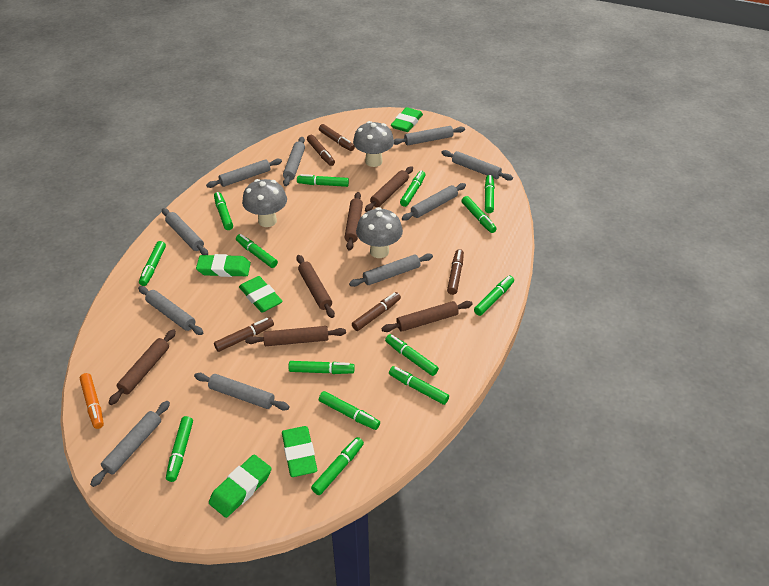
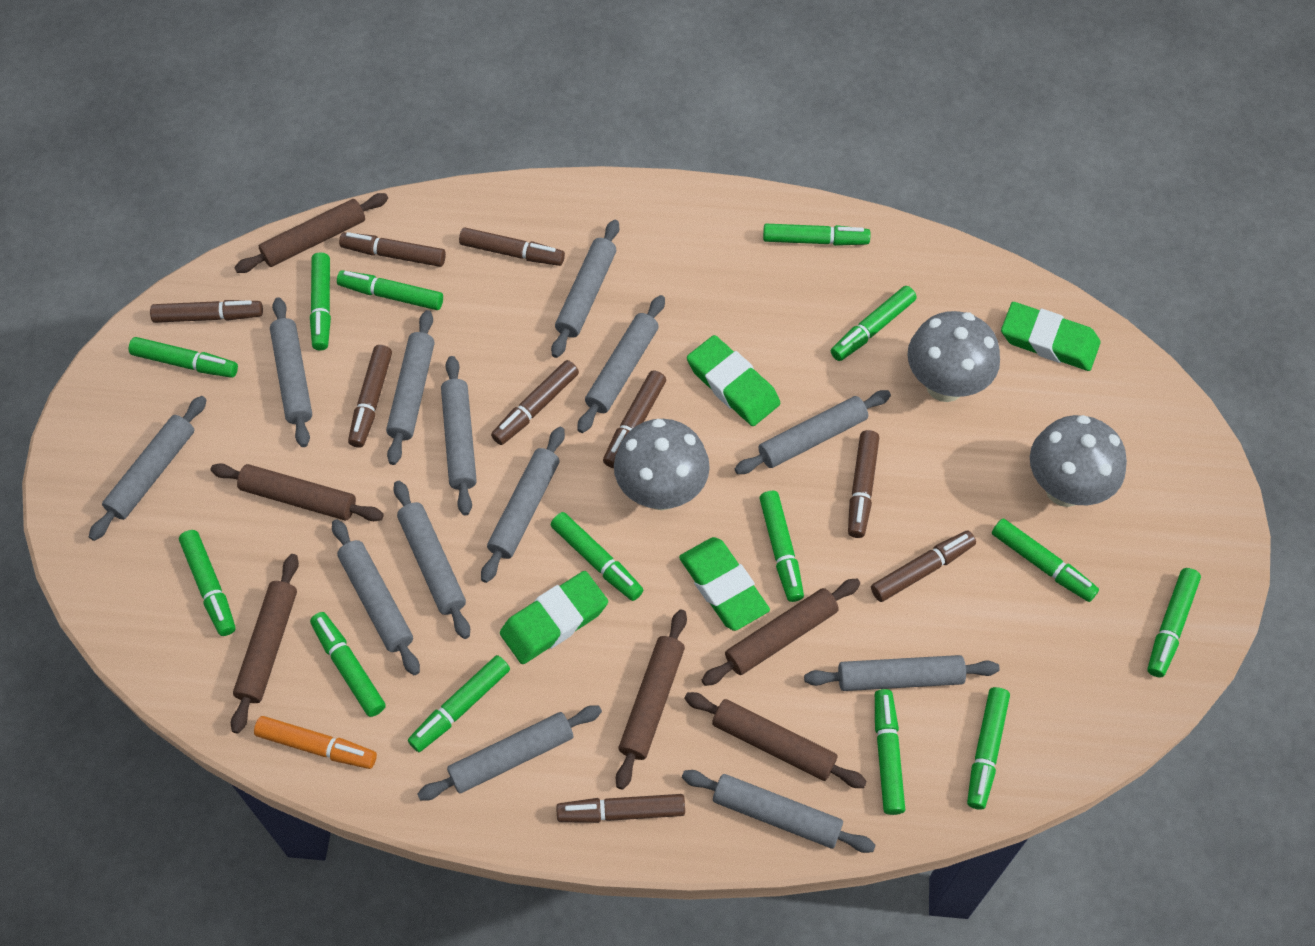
brown marker: [214,318,274,352] [307,135,335,166] [319,124,355,151] [352,292,401,331] [447,249,464,295] = 5 -> [150,300,263,323] [339,232,446,267] [348,345,392,448] [459,227,565,266] [491,360,579,445] [557,794,685,823] [603,370,666,468] [848,430,879,538] [871,531,976,602] = 9
green eraser: [196,254,251,277] [209,455,272,518] [239,276,283,313] [282,426,317,477] [391,107,423,132] = 5 -> [500,571,608,664] [679,537,770,631] [687,335,780,426] [1001,302,1101,371] = 4
grey rolling pin: [90,401,170,487] [138,286,203,335] [162,208,208,255] [194,373,290,410] [206,159,282,188] [283,137,305,186] [349,253,433,287] [394,126,465,146] [402,183,466,221] [441,150,513,181] = 10 -> [89,396,207,541] [270,297,312,447] [332,519,420,675] [386,310,435,465] [393,481,470,639] [417,705,602,801] [441,356,477,515] [481,427,565,583] [551,220,619,358] [577,295,665,433] [682,770,876,853] [735,390,891,474] [804,655,999,691] = 13

